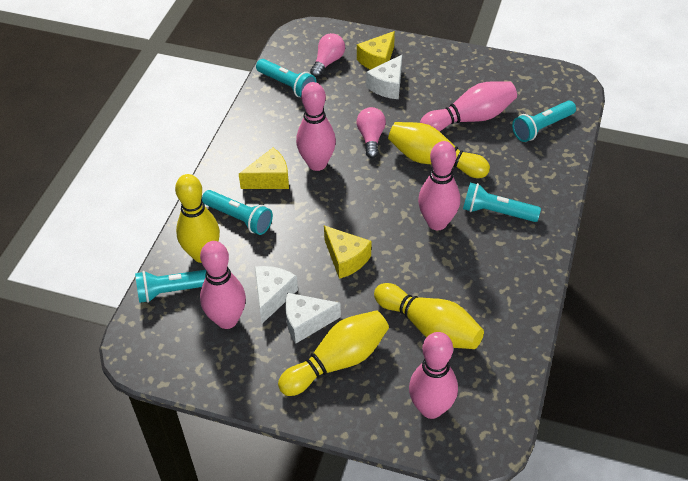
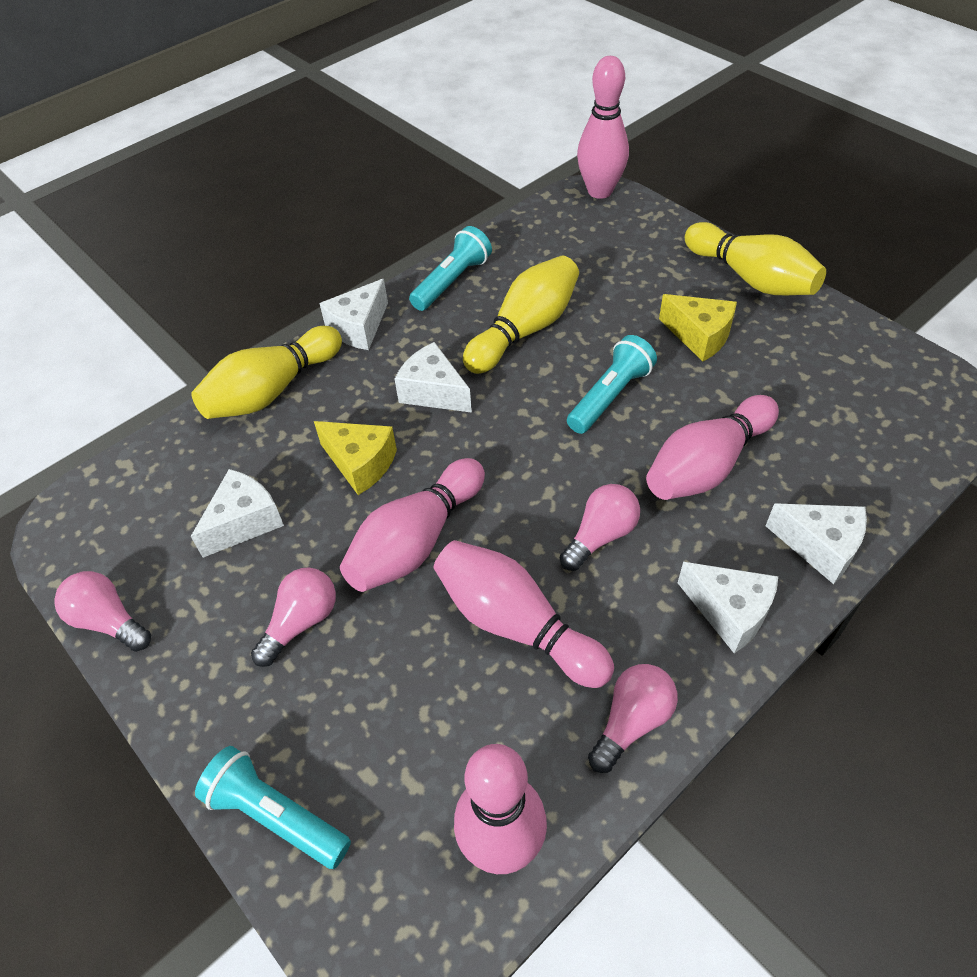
pink light bulb: [310,33,345,77] [356,107,386,158] = 2 -> [54,571,151,652] [251,568,336,667] [560,484,640,571] [588,664,678,773] = 4
turquoise flashlight: [135,270,206,303] [202,190,273,235] [256,59,316,97] [463,182,541,222] [512,101,576,142] = 5 -> [195,746,351,869] [409,226,492,311] [567,335,657,434] = 3
white cheese: [254,266,298,323] [285,293,341,344] [366,55,402,99] = 3 -> [191,469,284,558] [319,279,388,350] [395,342,472,413] [678,562,778,653] [766,503,867,584] = 5
yellow bowling pin: [175,174,220,263] [278,310,389,396] [374,283,484,349] [388,122,490,178] = 4 -> [191,326,342,419] [463,256,579,374] [685,222,826,295] = 3
yellow cheese: [239,148,289,189] [324,225,371,279] [357,31,395,70] = 3 -> [314,421,397,495] [659,294,737,362] = 2

